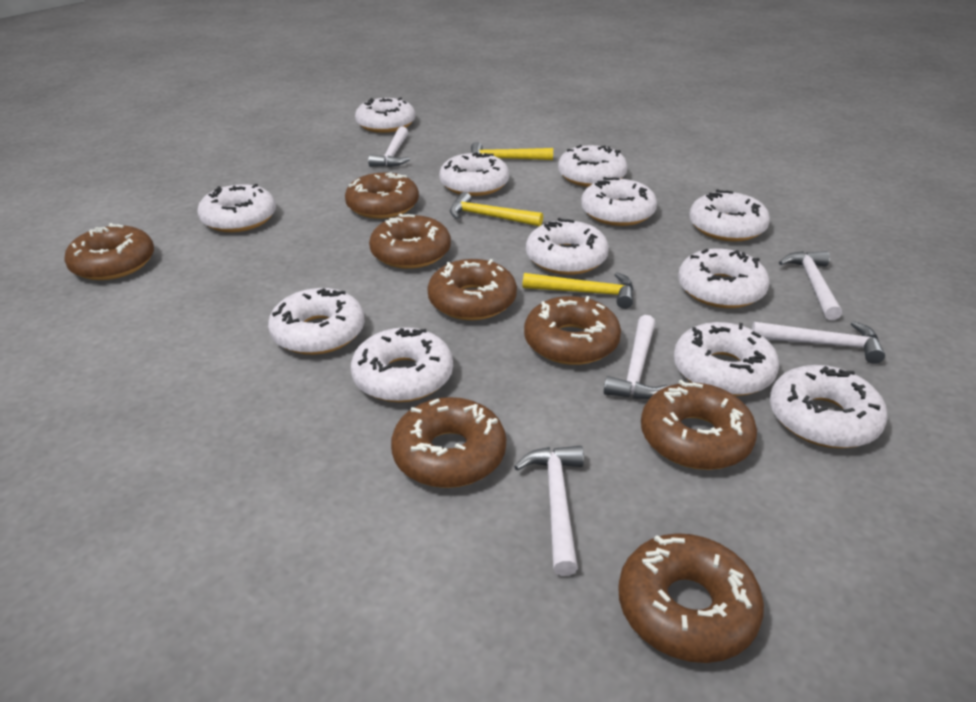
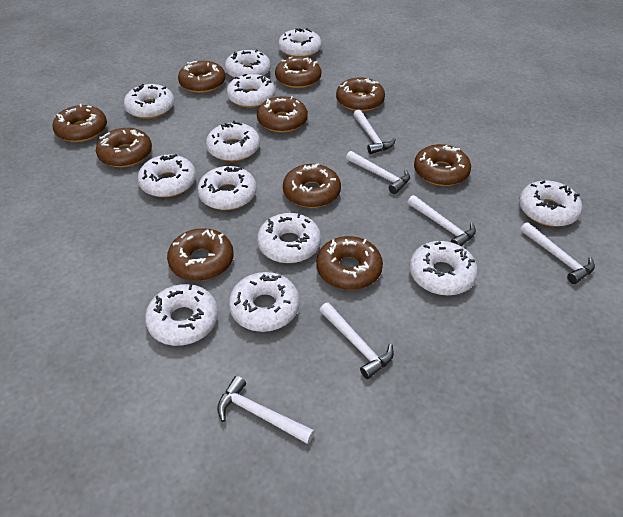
brown donut: [64,223,154,280] [345,172,419,219] [369,213,451,269] [391,397,506,488] [427,259,517,320] [524,296,621,365] [618,533,764,663] [641,380,757,470] = 8 -> [52,104,107,142] [96,128,152,167] [167,228,234,281] [178,61,226,93] [257,96,308,133] [275,57,321,88] [283,163,341,208] [316,236,383,290] [336,77,385,112] [414,144,471,186] = 10
white hammer: [368,127,410,167] [514,446,584,576] [604,315,668,399] [752,321,885,364] [779,251,842,320] = 5 -> [217,376,315,444] [320,303,394,379] [346,151,410,194] [353,109,396,154] [408,195,476,246] [520,222,595,284] = 6
yellow hammer: [450,192,543,226] [471,142,553,160] [522,272,634,309] = 3 -> none = 0

